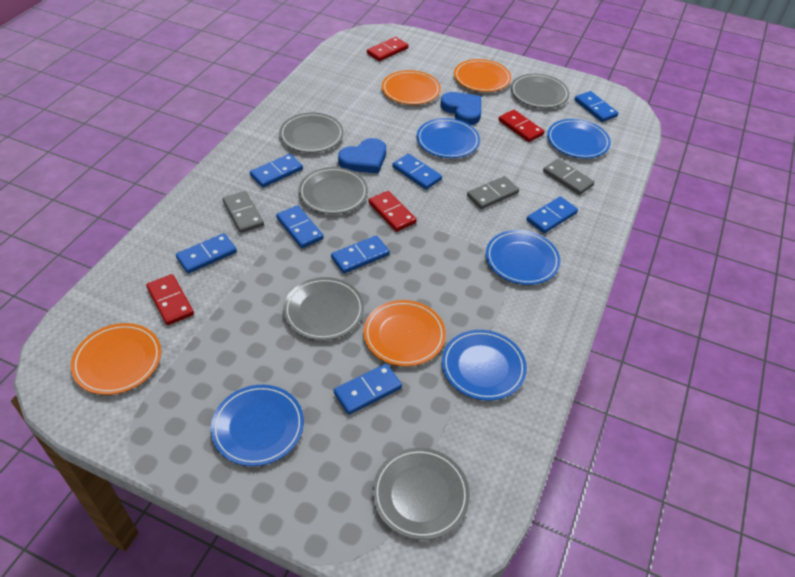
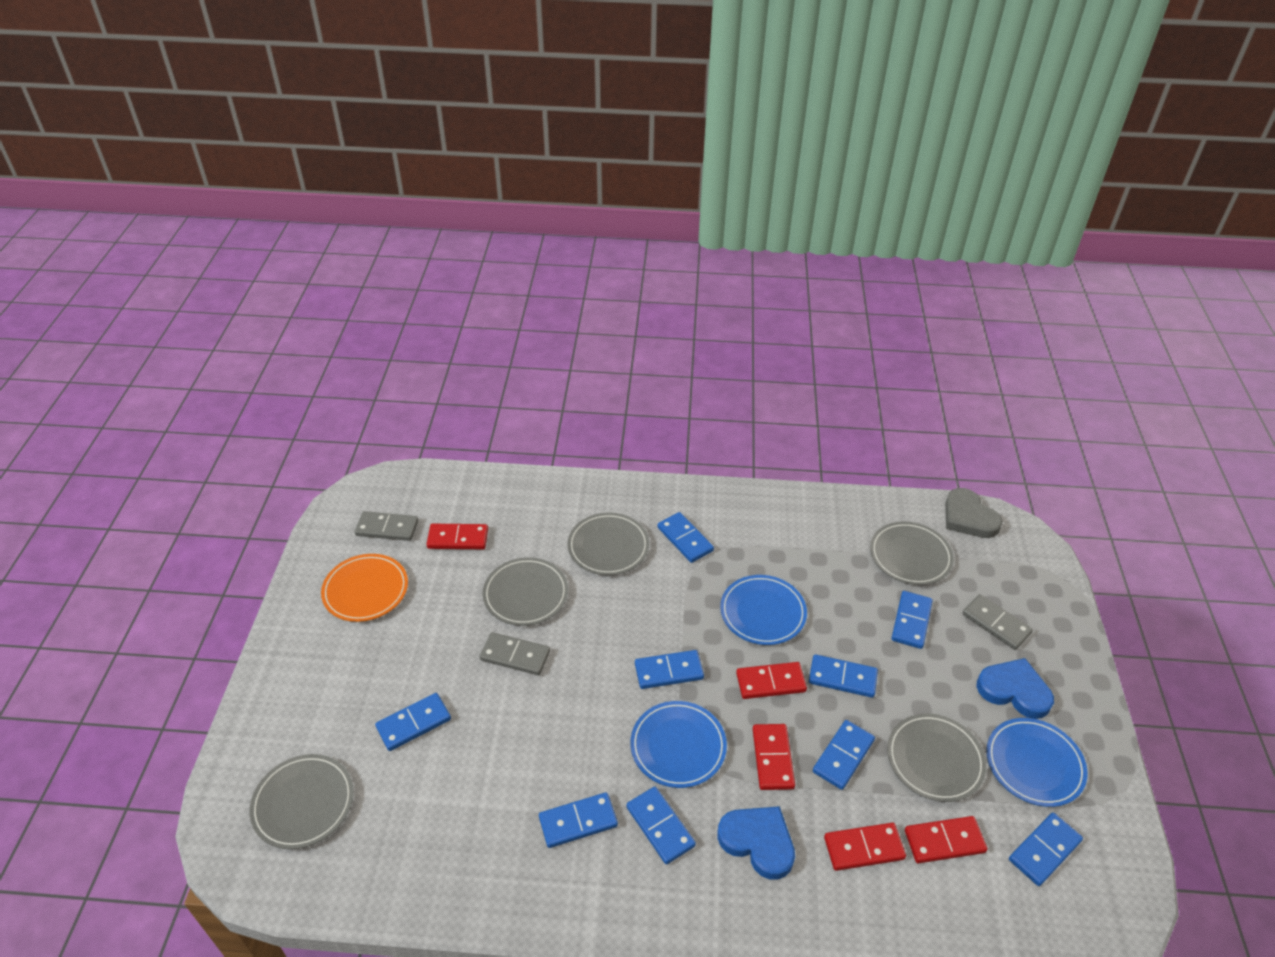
blue domino: [176,233,237,274] [250,154,303,187] [276,205,324,248] [331,235,390,274] [334,364,402,415] [392,154,442,190] [527,197,578,233] [575,91,618,122] = 8 -> [375,693,451,751] [539,792,618,848] [626,787,696,864] [635,650,704,689] [657,512,714,563] [809,654,878,698] [813,720,875,790] [892,591,933,649] [1009,813,1083,886] = 9
blue plate: [211,385,304,466] [417,118,480,158] [442,330,527,401] [486,230,560,285] [547,119,611,158] = 5 -> [630,701,727,788] [720,575,807,645] [986,718,1088,807] = 3
grey heart: none = 0 -> [945,488,1003,538] = 1
orange plate: [71,323,161,395] [363,300,446,366] [382,70,441,105] [454,59,511,92] = 4 -> [321,554,408,622] = 1
red domino: [146,274,194,325] [367,37,408,61] [368,191,417,232] [498,110,544,142] = 4 -> [426,524,488,549] [736,662,807,699] [753,724,795,790] [824,823,906,871] [905,816,988,863] = 5

